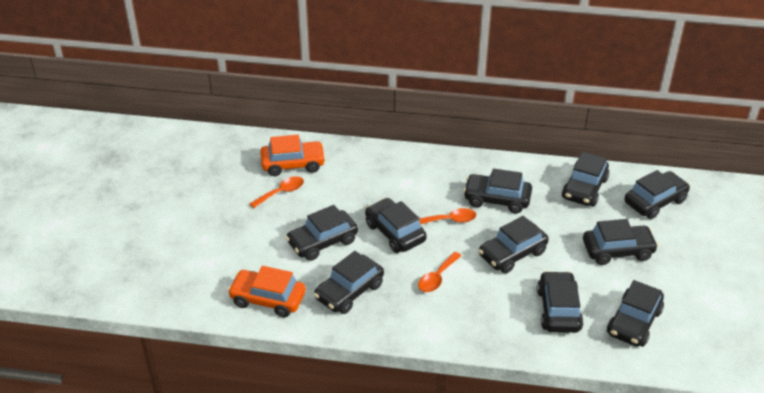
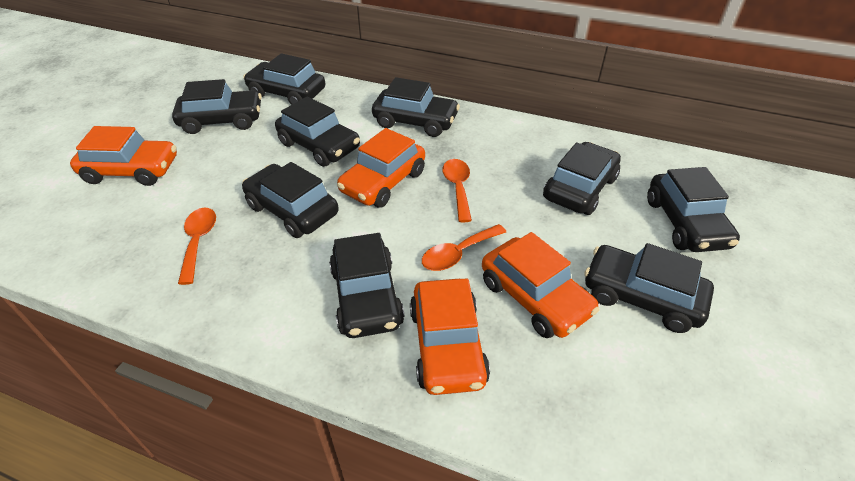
black car: [285,205,358,261] [314,251,384,314] [365,198,427,253] [463,168,532,213] [479,216,549,273] [537,271,584,333] [562,152,610,206] [583,219,658,265] [607,280,664,347] [624,170,690,219] = 10 -> [172,79,262,134] [242,162,339,238] [243,53,325,105] [275,96,360,167] [329,233,404,338] [372,77,460,137] [543,142,621,215] [584,243,714,333] [647,167,740,252] = 9
orange car: [228,266,306,317] [260,135,326,176] = 2 -> [70,126,177,186] [337,128,425,208] [410,279,490,395] [482,232,600,338] = 4

